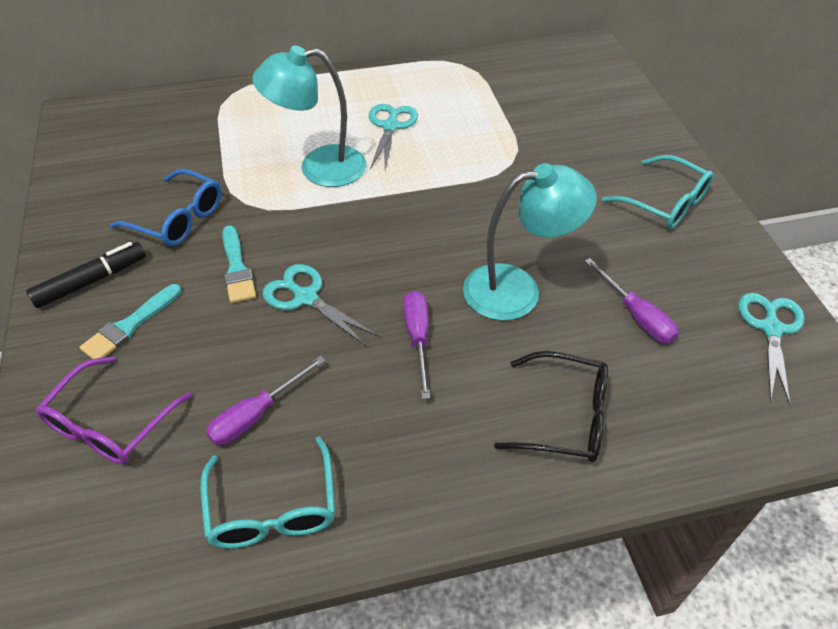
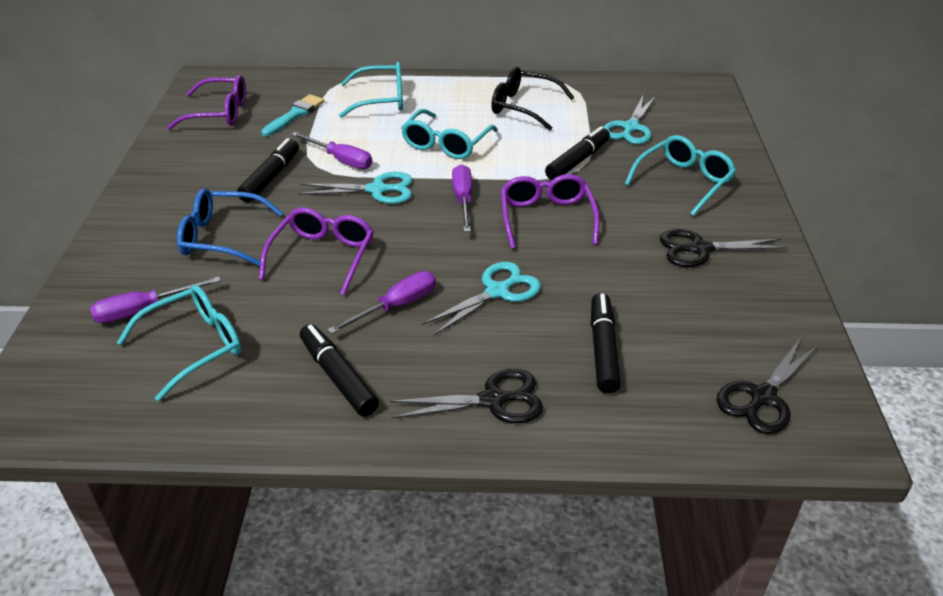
black marker: [26,242,146,308] = 1 -> [237,138,299,202] [300,324,379,417] [545,126,610,180] [591,293,621,393] = 4
black scissors: none = 0 -> [390,369,543,423] [660,229,787,267] [717,339,819,434] = 3
purple glasses: [36,356,192,464] = 1 -> [167,75,246,130] [259,207,374,295] [501,174,600,249] = 3
purple screwdriver: [206,356,325,445] [404,290,430,399] [585,258,679,343] = 3 -> [90,276,221,323] [291,132,372,169] [327,271,436,334] [452,164,472,232] = 4
turquoise brush: [80,284,181,359] [222,225,256,303] = 2 -> [261,94,325,136] = 1
turquoise glasses: [201,437,335,549] [602,155,714,229] = 2 -> [117,285,242,401] [339,62,403,118] [401,109,498,159] [625,135,736,216] = 4
turquoise lamp: [252,46,366,187] [463,163,597,321] = 2 -> none = 0

